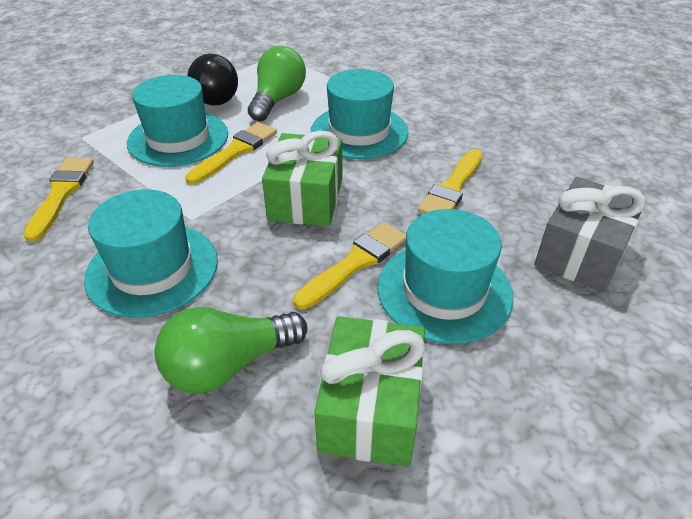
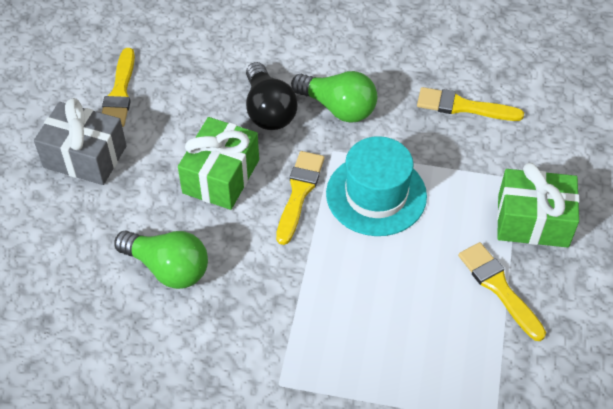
turquoise hat: [84,189,218,318] [127,75,228,167] [311,69,408,159] [377,209,513,344] = 4 -> [326,136,427,236] = 1

